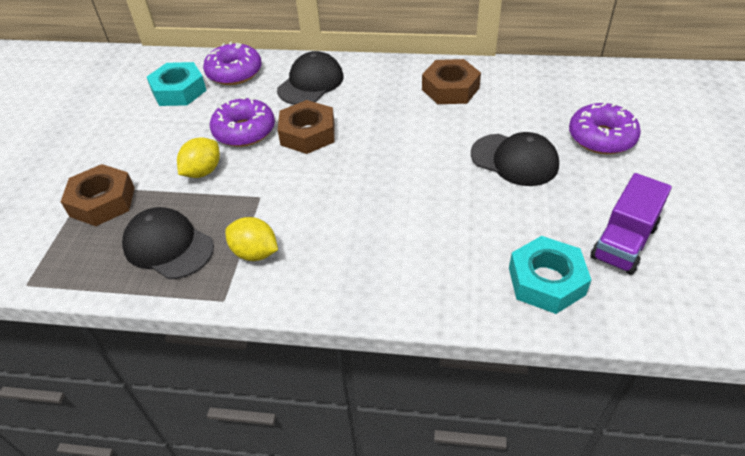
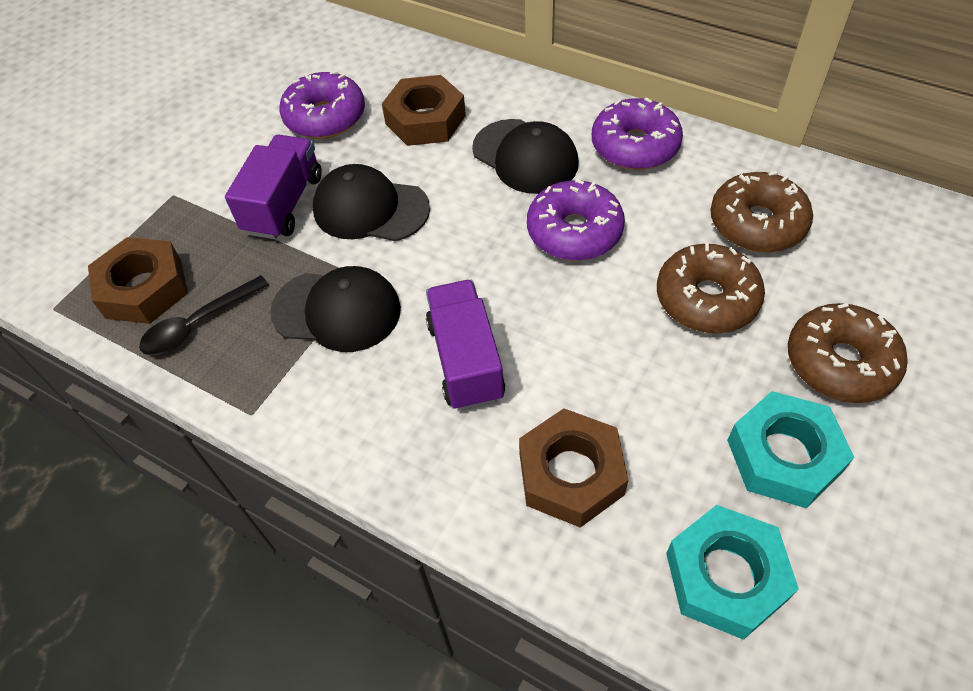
black spoon: none = 0 -> [139,275,269,355] = 1
brown donut: none = 0 -> [657,243,765,333] [710,171,813,253] [788,303,908,403] = 3
purple truck: [591,173,672,275] = 1 -> [225,135,322,239] [426,280,505,411] = 2
yellow lemon: [177,137,220,178] [225,217,278,261] = 2 -> none = 0

